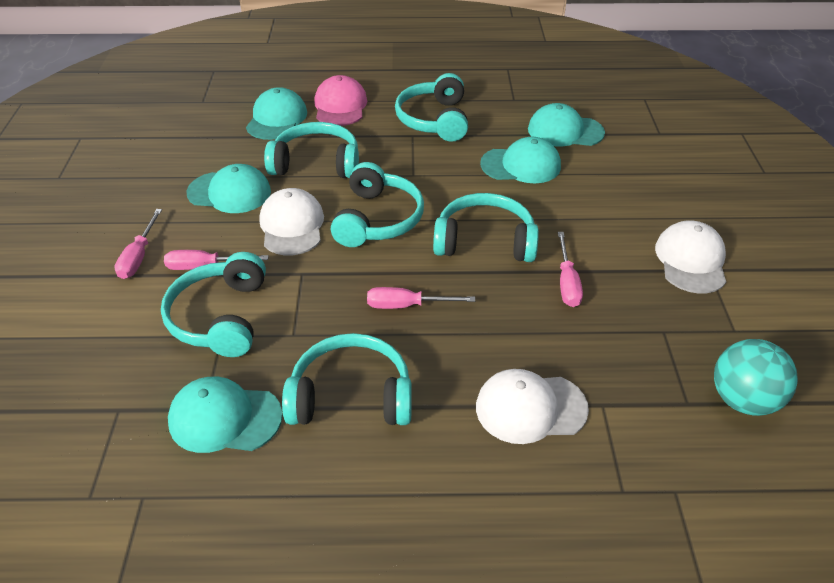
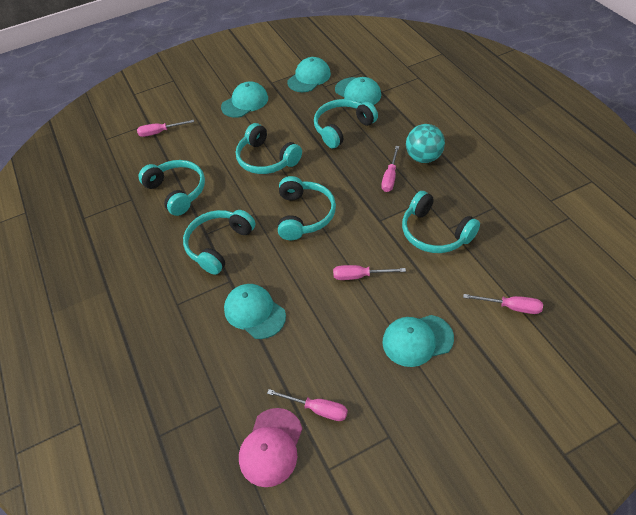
pink screwdriver: [114,209,162,279] [164,250,269,270] [367,287,475,309] [558,232,583,307] = 4 -> [137,120,194,137] [267,389,348,421] [333,265,406,280] [382,146,399,192] [463,294,543,314] = 5
white cap: [259,188,324,255] [476,369,589,444] [655,220,726,293] = 3 -> none = 0

